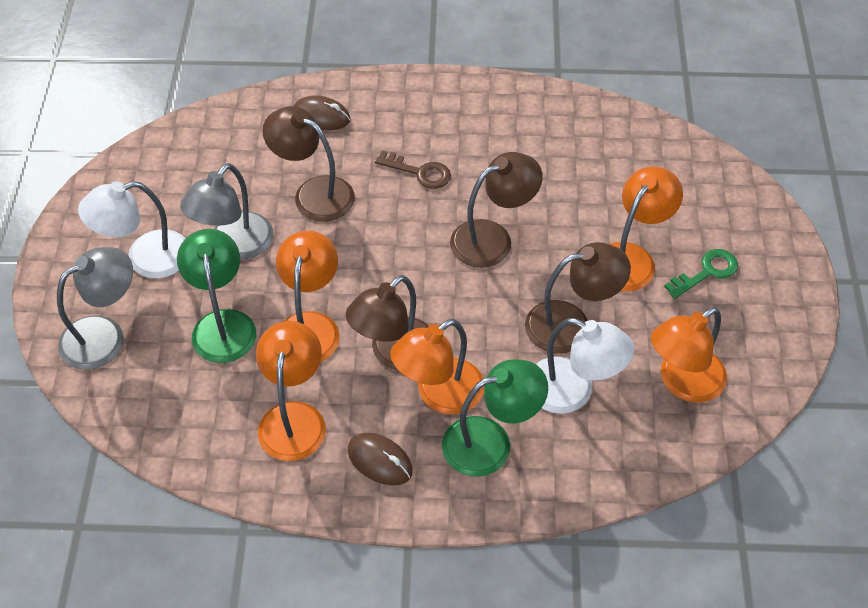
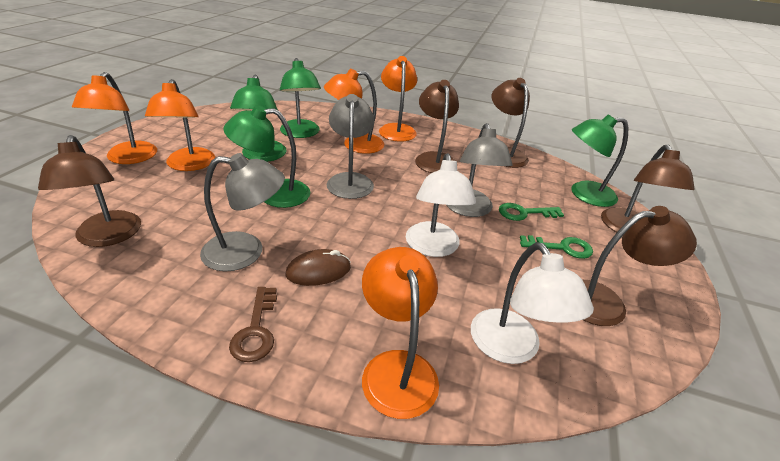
brown lamp: [262,106,355,221] [346,275,429,371] [450,152,543,268] [525,242,631,353] = 4 -> [38,135,141,247] [415,80,459,173] [492,78,530,168] [583,206,697,326] [601,144,695,232] = 5
brown mouse: [293,95,351,131] [347,433,413,485] = 2 -> [285,249,351,286] = 1
green key: [664,249,738,299] = 1 -> [499,203,564,221] [520,235,593,259] = 2
green lamp: [177,229,256,363] [442,359,548,477] = 2 -> [223,105,310,208] [230,75,286,162] [280,58,321,138] [571,114,628,207] = 4
grey lamp: [57,247,133,370] [180,163,273,260] = 2 -> [200,153,285,271] [327,94,375,199] [447,123,512,217] = 3

